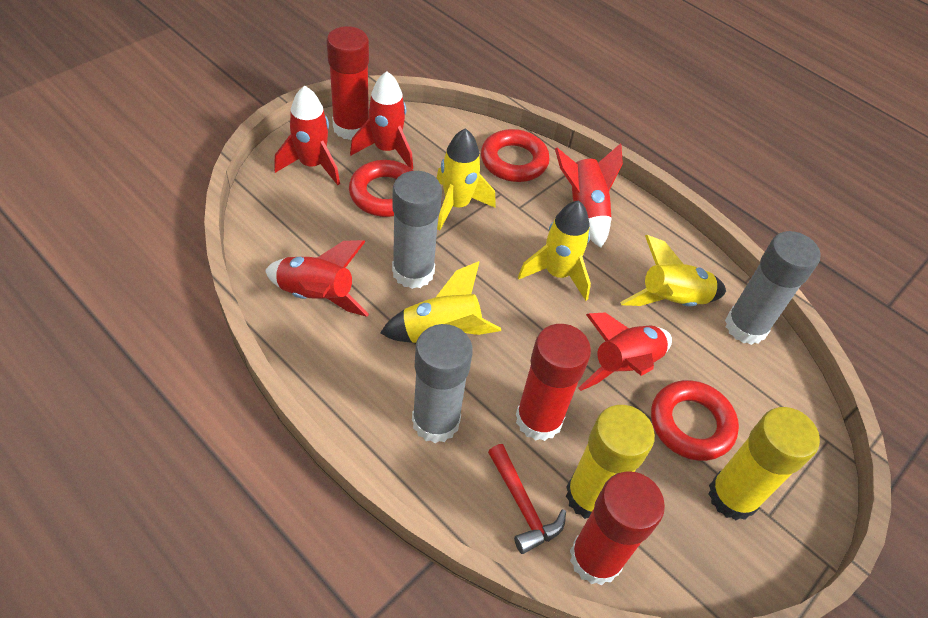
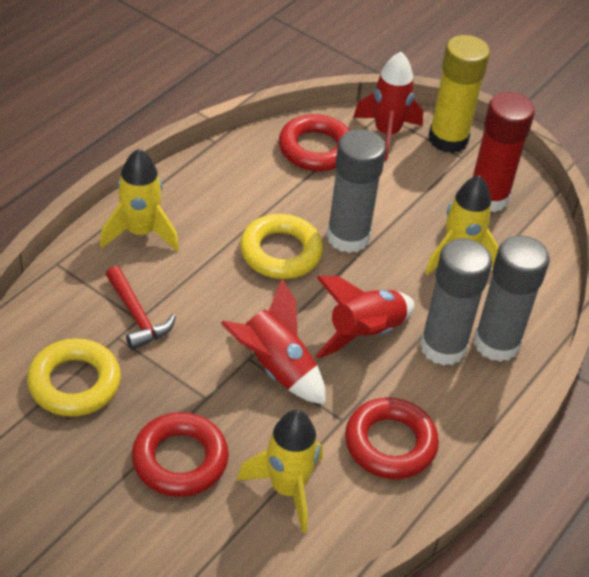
red glue stick: [327,26,369,140] [516,324,591,441] [570,471,665,585] = 3 -> [473,92,535,212] = 1
red rocket: [265,240,369,317] [274,86,340,185] [350,71,413,169] [555,143,623,248] [578,312,672,391] = 5 -> [221,279,326,405] [315,276,415,359] [353,52,423,160] = 3
yellow glue stick: [566,405,655,519] [709,407,820,520] = 2 -> [429,35,490,153] = 1
yellow ring: none = 0 -> [27,338,121,416] [240,214,323,279] = 2
yellow rocket: [380,261,501,343] [437,128,496,230] [518,200,591,301] [620,235,726,306] = 4 -> [100,149,179,251] [237,410,323,533] [425,175,499,276] = 3

